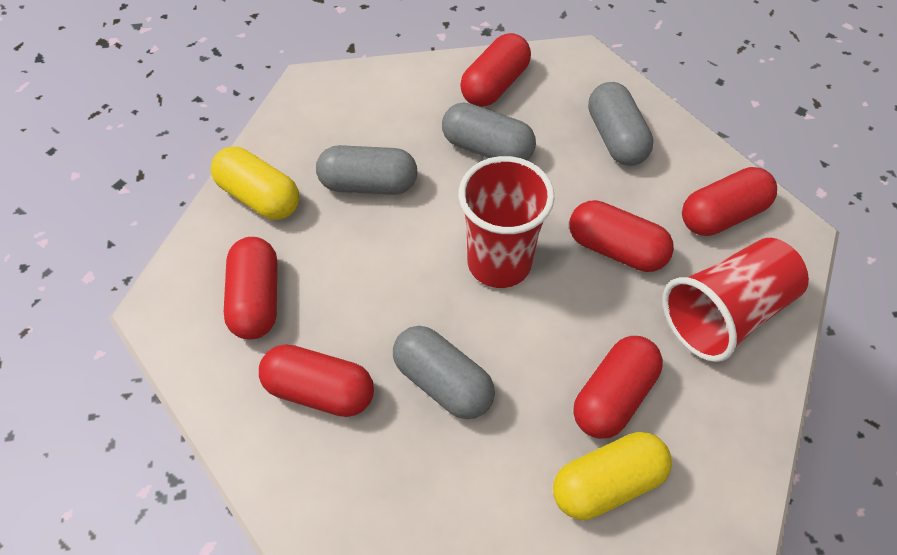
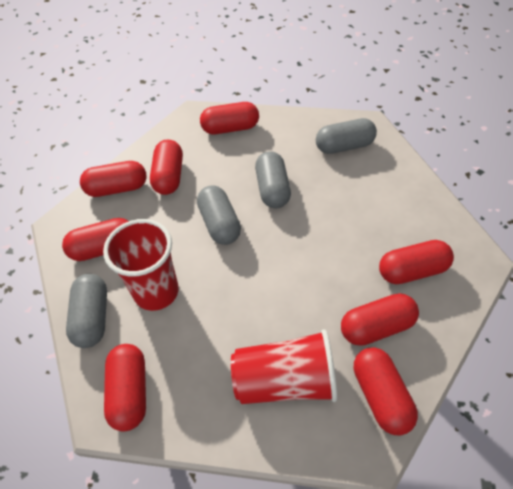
red capsule: [224,237,277,339] [259,344,374,417] [460,33,531,107] [569,200,674,272] [573,336,663,439] [682,167,777,236] = 6 -> [62,218,129,261] [80,161,147,197] [104,344,146,431] [150,140,183,195] [200,102,259,134] [341,293,419,346] [354,347,418,436] [379,240,454,284] = 8
yellow capsule: [211,147,299,220] [553,432,672,520] = 2 -> none = 0

